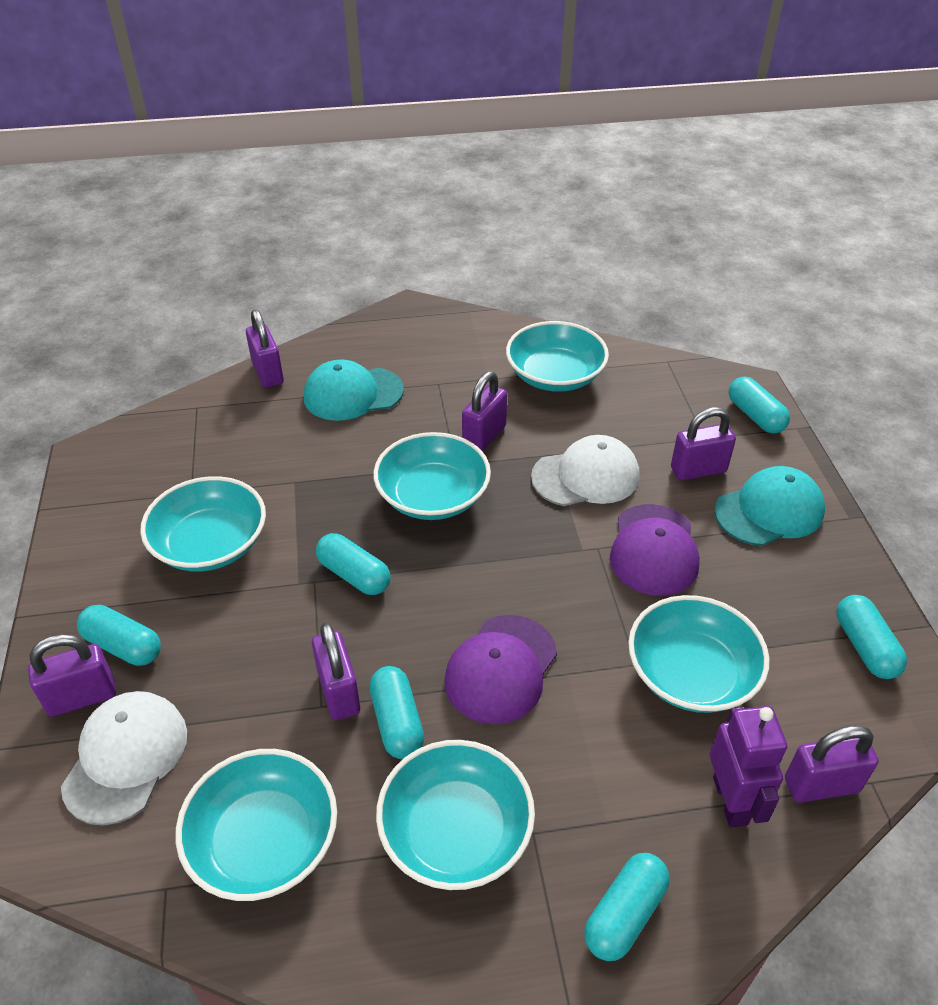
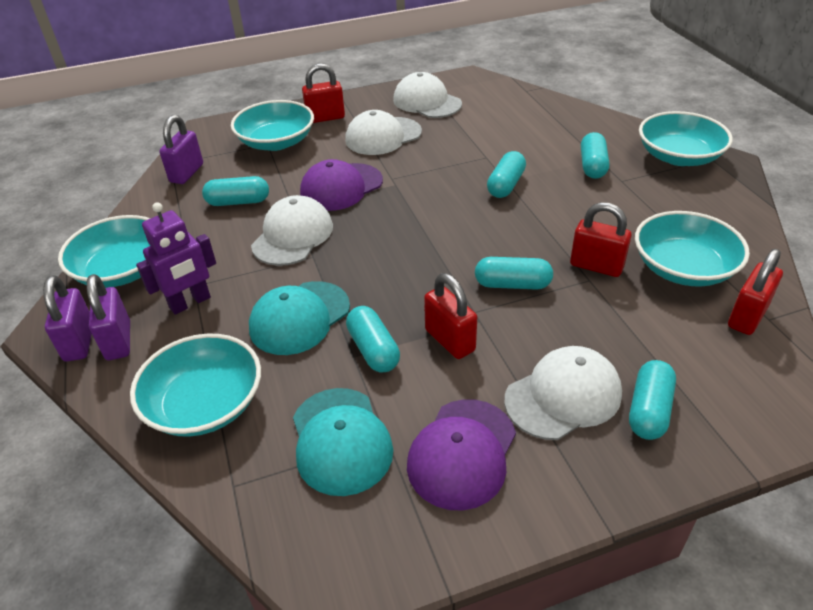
purple padlock: [28,634,116,717] [246,310,284,388] [312,622,360,720] [462,371,507,451] [671,407,736,480] [785,725,879,803] = 6 -> [43,275,92,362] [87,274,130,360] [159,115,203,184] = 3
red padlock: none = 0 -> [302,63,345,123] [424,273,477,359] [570,202,632,277] [728,249,783,335] = 4
turquoise bowl: [140,476,266,571] [176,749,337,901] [373,432,491,520] [376,740,535,890] [506,321,609,392] [628,595,770,713] = 6 -> [58,215,151,288] [130,334,261,437] [231,100,314,151] [635,211,750,286] [639,111,733,166] = 5
white cap: [61,691,187,825] [531,435,639,506] = 2 -> [251,195,333,266] [345,110,422,155] [393,72,462,118] [504,346,622,440] = 4

